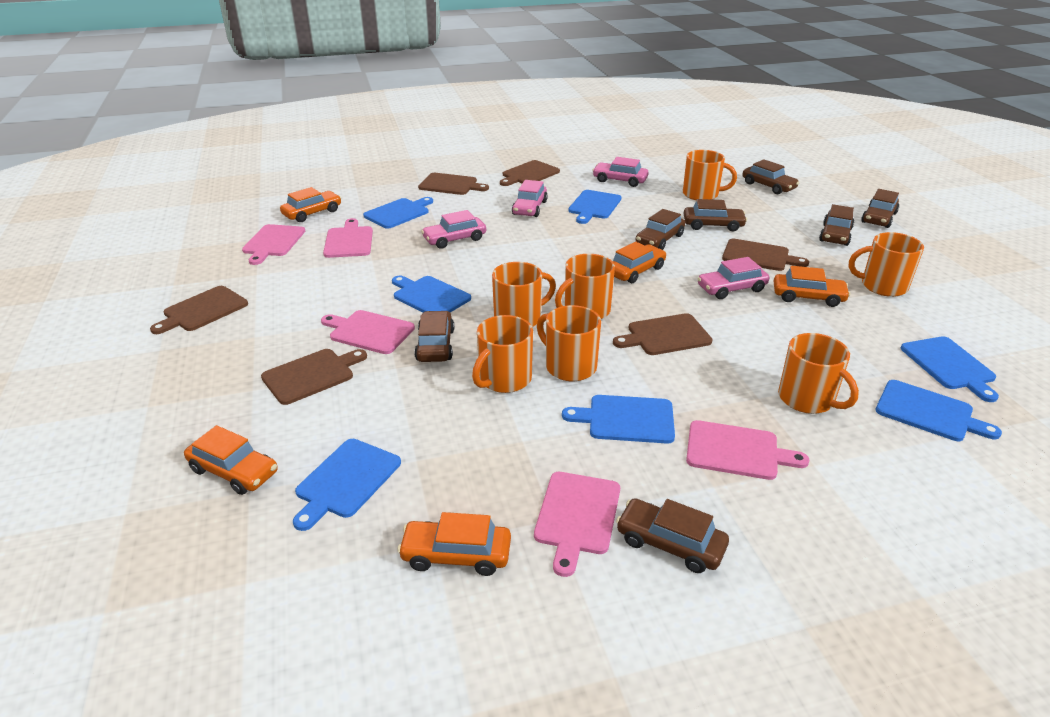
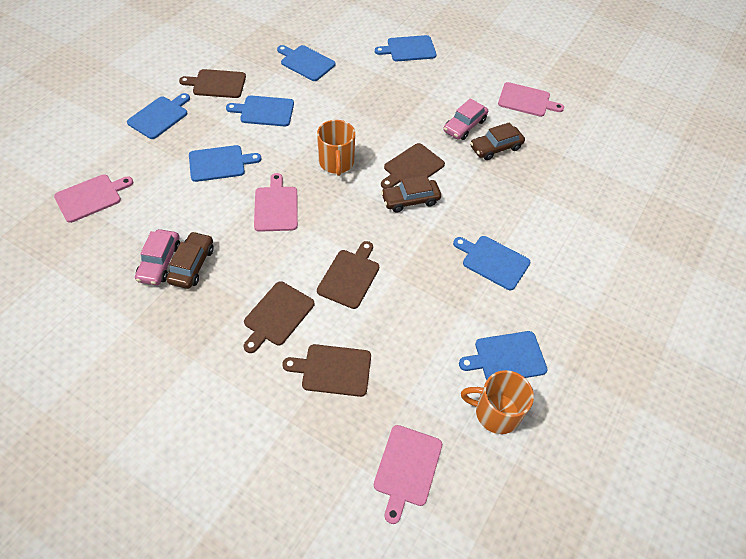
brown car: [414,311,454,362] [616,498,729,573] [636,209,685,250] [683,199,747,231] [743,159,799,194] [819,204,854,246] [861,189,899,228] = 7 -> [166,231,214,289] [381,175,441,213] [470,122,525,160] = 3
brown cutting board: [150,286,248,334] [261,349,367,405] [418,173,489,195] [500,160,560,186] [613,313,713,355] [722,238,809,271] = 6 -> [179,69,246,98] [244,281,314,353] [282,344,371,397] [317,241,379,309] [381,143,445,188] = 5
orange car: [184,425,278,495] [280,187,341,222] [398,512,511,576] [613,242,666,283] [774,266,850,307] = 5 -> none = 0
orange mug: [472,315,533,393] [492,262,556,327] [537,305,601,381] [555,254,615,319] [683,150,737,200] [778,333,859,414] [849,232,924,297] = 7 -> [317,120,355,176] [461,370,534,434] = 2
pink car: [421,210,486,249] [512,180,548,217] [592,157,649,187] [697,257,769,299] = 4 -> [135,229,180,285] [443,98,488,140] = 2
pink cutting board: [242,224,305,265] [321,310,415,354] [323,218,373,258] [534,472,620,577] [686,420,809,480] = 5 -> [54,174,133,223] [254,173,298,232] [374,425,442,524] [498,82,564,117] = 4

